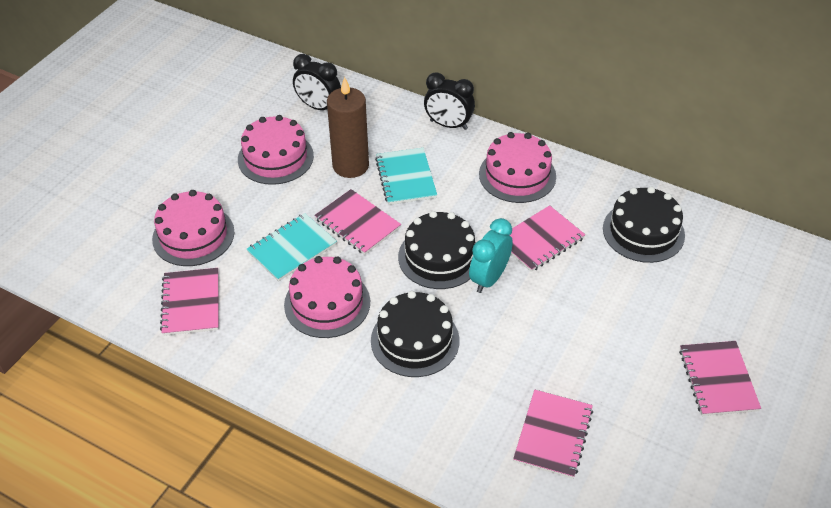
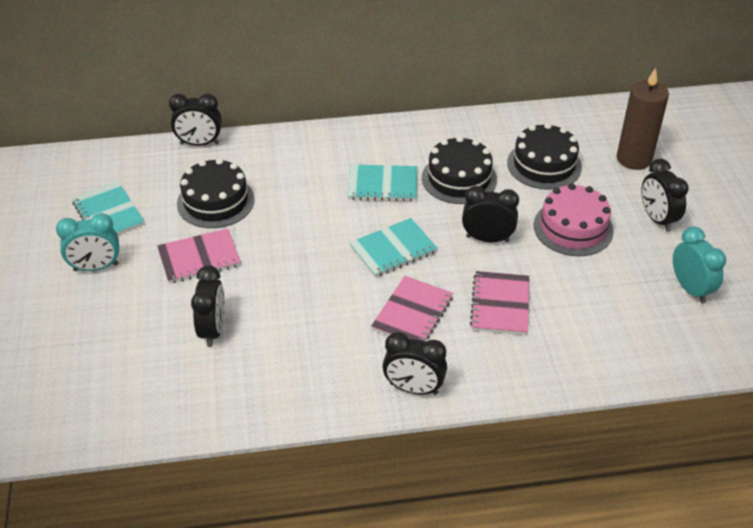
black clock: [293,54,341,110] [424,72,475,130] = 2 -> [169,94,222,146] [191,265,225,347] [383,332,447,395] [462,186,519,242] [641,159,689,232] = 5
pink cake: [152,190,234,266] [238,115,314,185] [284,256,370,338] [479,132,556,203] = 4 -> [534,183,614,256] = 1
pink notebook: [160,268,219,336] [314,189,401,255] [510,205,585,272] [513,390,593,479] [679,341,761,416] = 5 -> [157,228,241,284] [371,276,453,342] [470,271,529,335] = 3
turquoise clock: [469,218,513,293] = 1 -> [56,213,119,271] [673,226,726,304] = 2
turquoise notebook: [247,213,337,282] [375,148,437,205] = 2 -> [72,182,145,235] [348,165,417,202] [349,218,438,277] = 3

